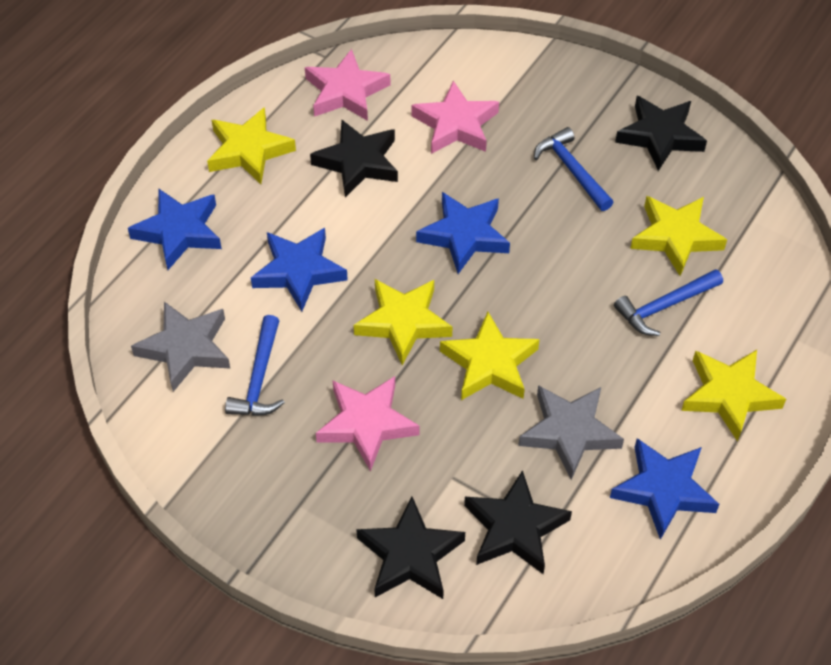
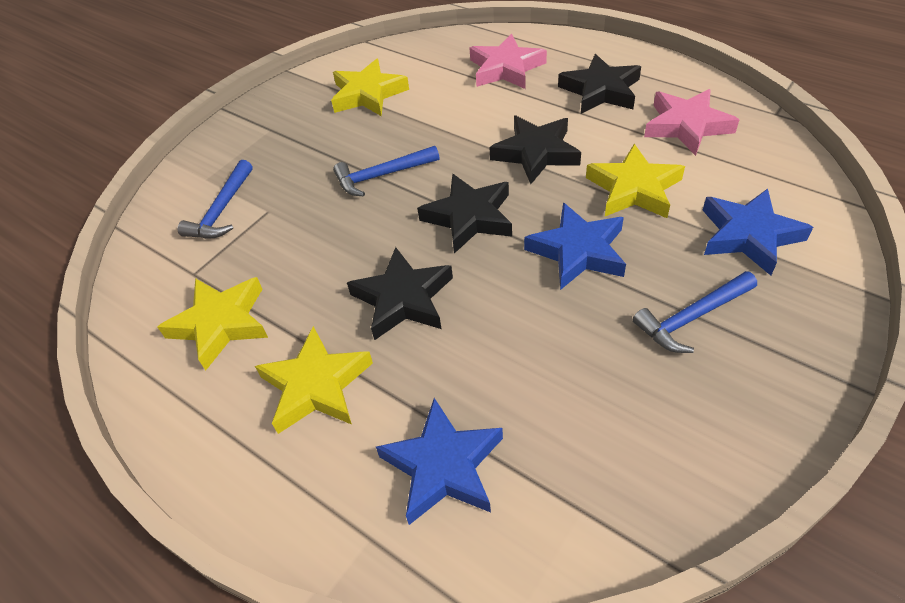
blue star: [128,189,222,270] [251,228,348,312] [416,192,510,274] [610,438,719,540] = 4 -> [376,398,503,525] [524,202,626,290] [703,189,813,276] = 3
grey star: [131,302,230,392] [518,385,624,480] = 2 -> none = 0
pink star: [305,49,391,121] [316,376,419,472] [411,81,499,154] = 3 -> [469,34,547,89] [644,89,739,156] = 2
yellow star: [207,107,296,184] [354,279,452,365] [440,312,540,400] [630,196,727,276] [681,350,786,442] = 5 -> [158,277,268,371] [255,326,373,434] [331,59,409,116] [586,144,685,218] = 4

